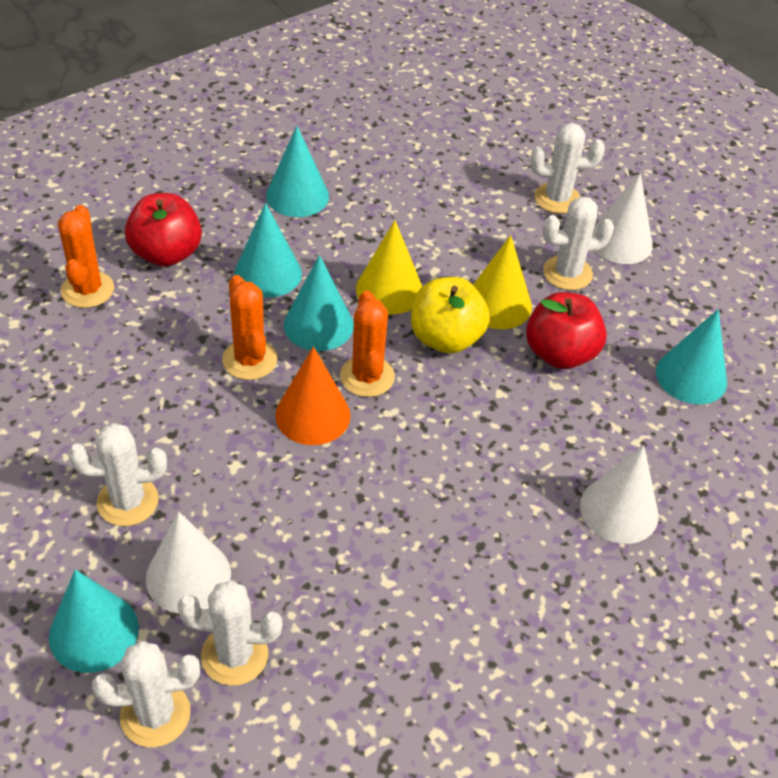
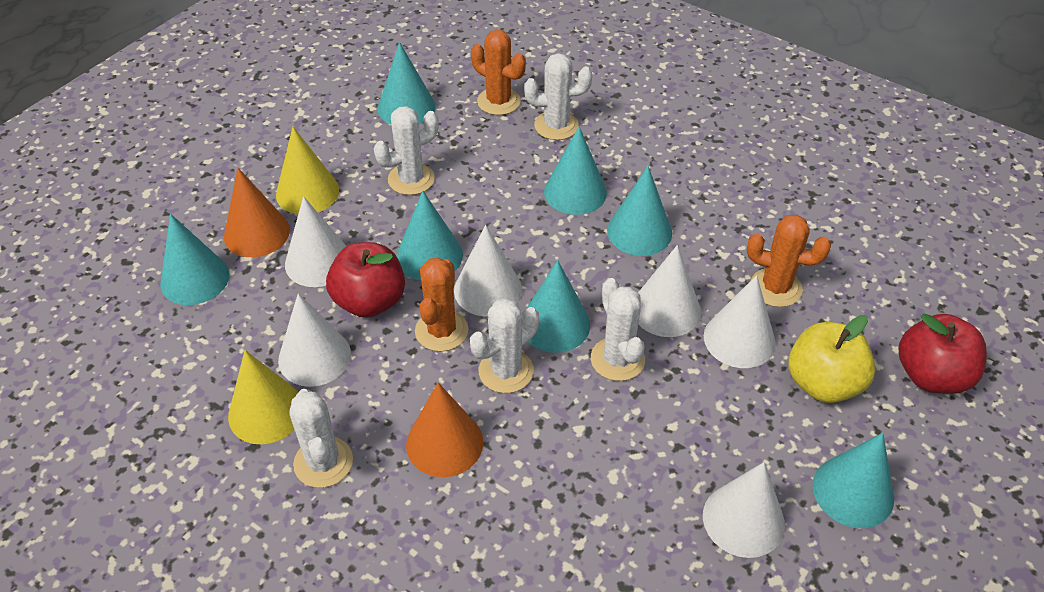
orange cone: [275,347,351,445] = 1 -> [224,168,290,257] [406,382,483,477] = 2
turquoise cone: [49,569,139,673] [234,203,302,298] [266,126,329,217] [284,255,354,351] [656,309,727,404] = 5 -> [160,214,230,305] [378,42,436,124] [397,191,463,281] [526,260,590,353] [544,126,607,215] [607,166,672,256] [812,433,894,528] = 7
white cone: [146,512,231,614] [580,445,659,544] [592,173,653,264] = 3 -> [278,293,351,387] [285,196,346,287] [454,225,522,316] [638,245,701,337] [703,462,785,558] [704,275,776,368] = 6

